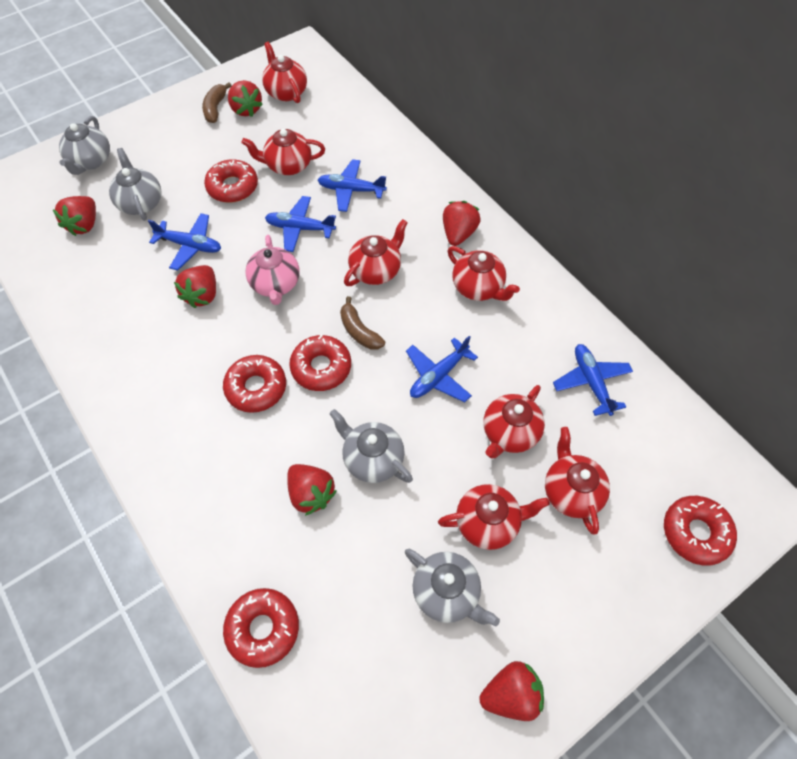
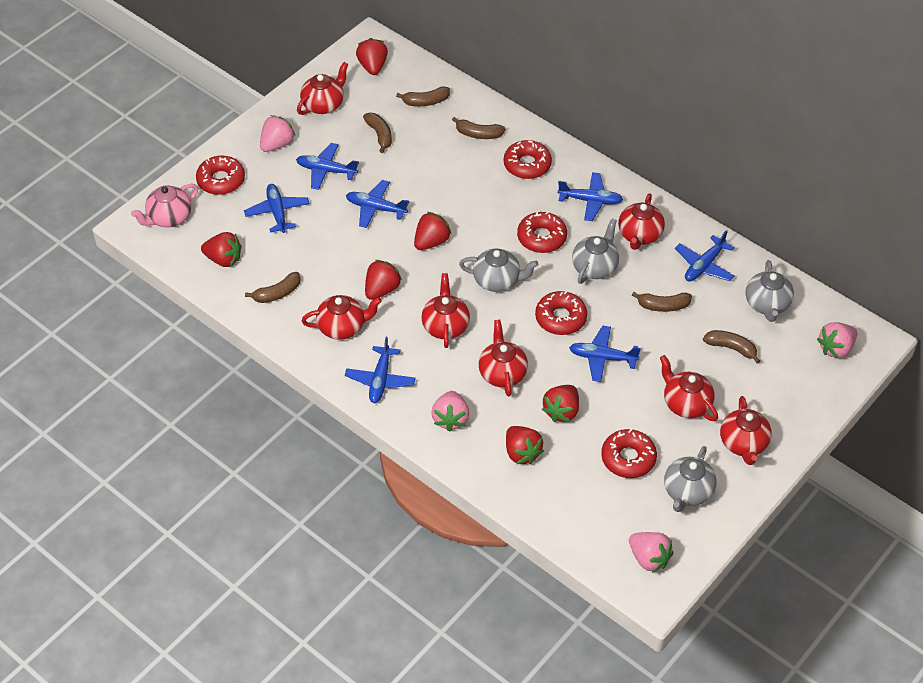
blue plane: [148,213,221,271] [265,196,336,252] [318,159,387,212] [406,336,478,403] [553,344,633,416] = 5 -> [244,184,309,233] [296,143,359,190] [345,337,416,403] [346,180,410,228] [558,172,623,221] [569,326,641,382] [675,230,735,281] = 7
brown banana: [202,83,232,123] [340,296,385,350] = 2 -> [245,272,301,303] [363,113,392,153] [396,86,450,106] [452,117,506,139] [632,292,692,312] [703,330,760,364] = 6
pink strawberry: none = 0 -> [260,115,295,152] [431,391,469,432] [629,532,673,572] [817,322,857,358] = 4

